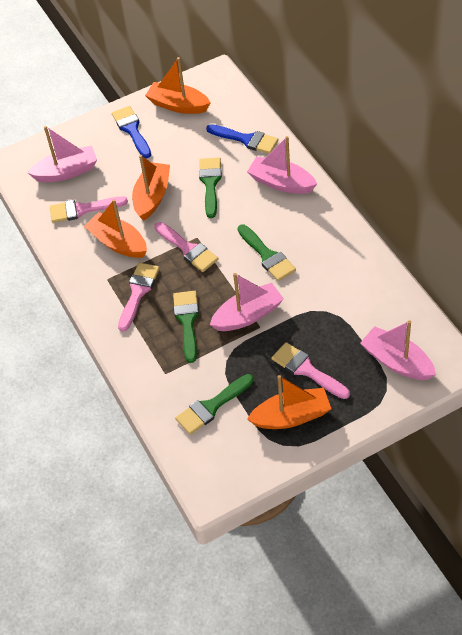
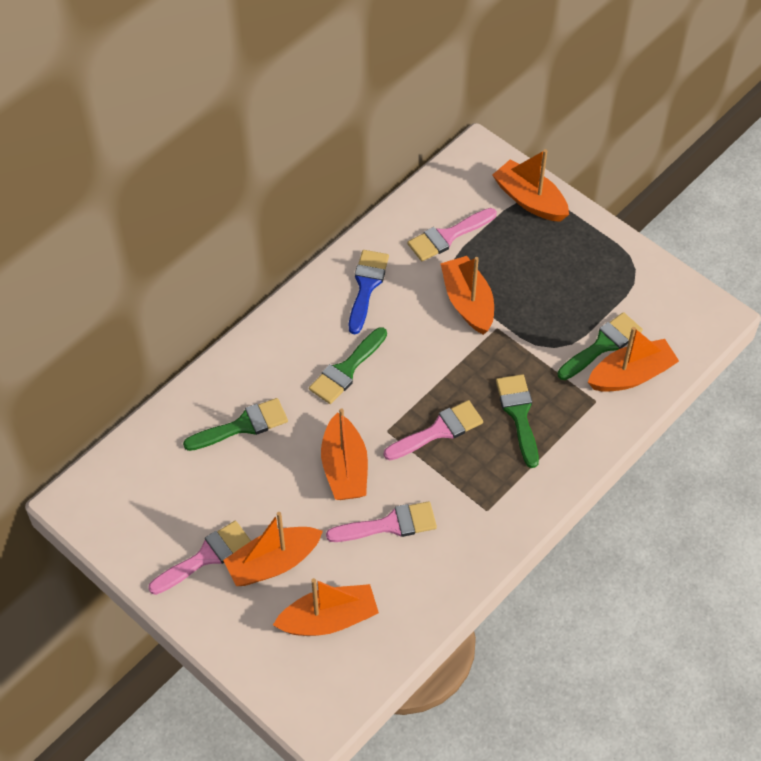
blue brush: [112,106,151,158] [206,124,279,154] = 2 -> [349,250,389,334] = 1
orange boat: [84,199,147,258] [132,155,170,221] [145,57,211,114] [247,375,331,429] = 4 -> [223,512,323,586] [273,578,379,636] [321,408,368,500] [440,256,494,335] [492,149,569,222] [588,327,679,392] = 6
pink boat: [27,126,97,182] [210,273,284,331] [247,136,317,194] [360,320,436,380] = 4 -> none = 0

